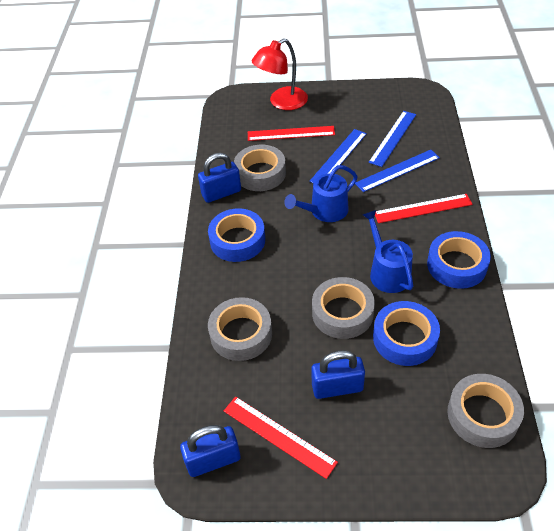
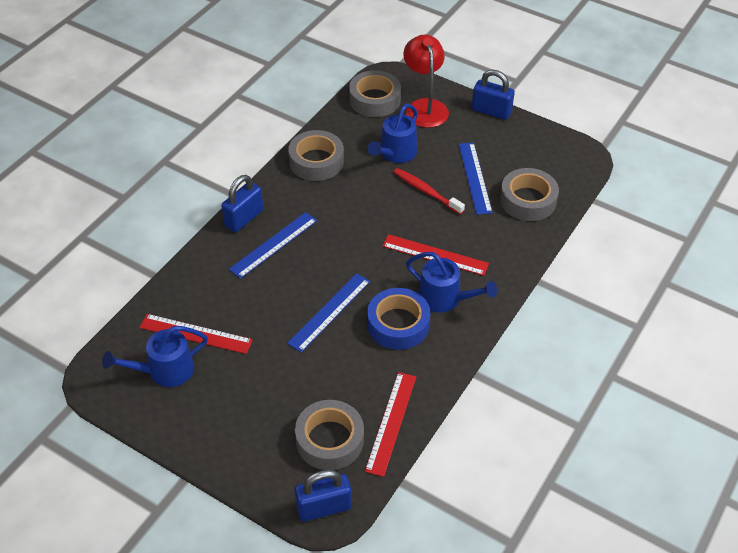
blue tape: [208,208,265,262] [373,301,440,366] [427,231,491,289] = 3 -> [367,288,431,350] = 1
blue watering can: [284,165,358,222] [363,210,413,293] = 2 -> [102,326,208,387] [368,104,418,163] [406,252,497,313] = 3
red toothbrush: none = 0 -> [394,168,465,214] = 1

